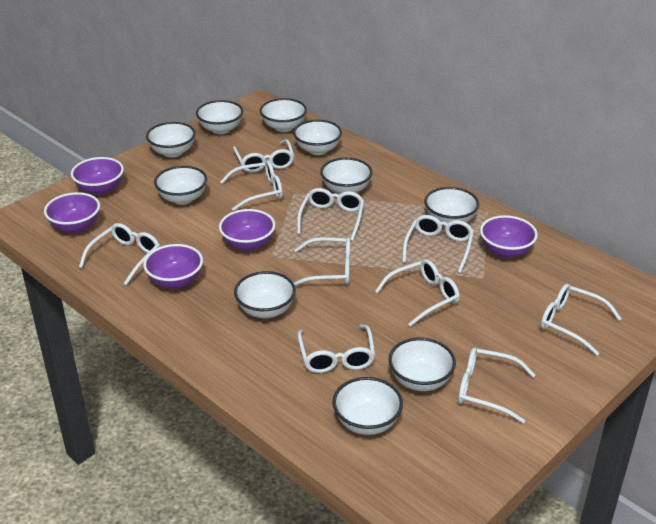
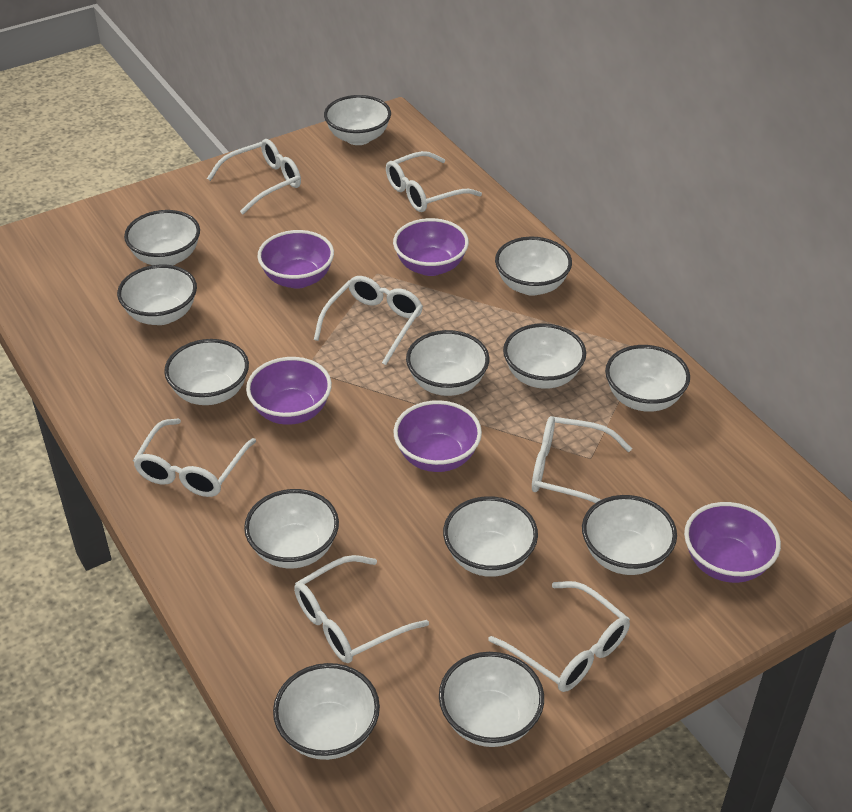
white bowl: [146,122,196,158] [154,166,207,205] [196,100,243,134] [234,271,296,319] [260,98,307,132] [293,120,342,155] [320,157,373,194] [332,377,403,435] [389,338,456,391] [424,187,479,226] = 10 -> [117,265,197,325] [124,210,200,265] [164,339,249,405] [244,489,339,568] [273,663,380,760] [324,95,391,145] [406,330,489,396] [439,652,544,747] [443,496,538,577] [495,237,572,296] [503,323,586,389] [582,495,677,575] [605,345,690,412] = 13
white glasses: [79,223,160,285] [220,160,283,211] [233,139,294,173] [294,237,351,286] [297,188,364,241] [297,324,375,373] [375,259,460,327] [402,215,474,273] [458,348,536,423] [541,284,622,356] = 10 -> [133,418,256,497] [207,139,301,214] [294,555,429,663] [314,276,423,365] [386,151,482,212] [488,581,630,692] [532,416,632,503] = 7

